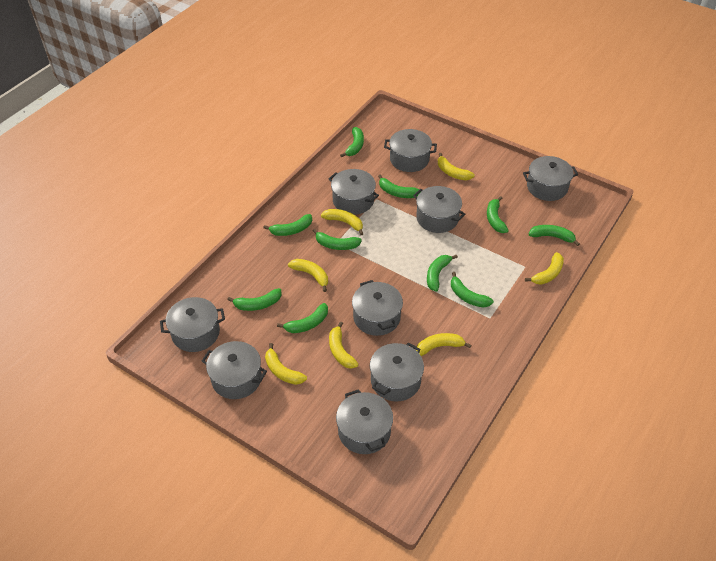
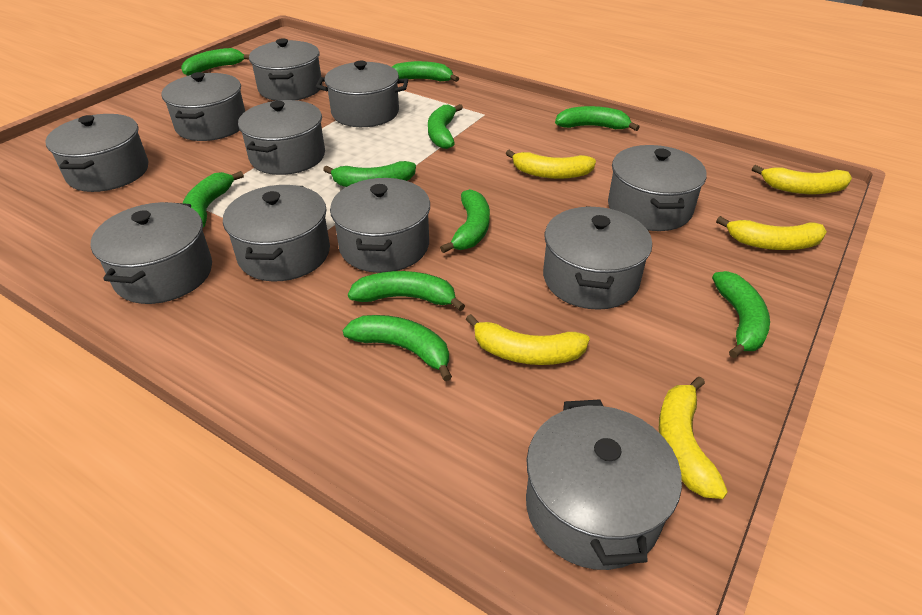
grey pot: [160,297,225,352] [202,341,267,399] [329,169,379,215] [336,389,393,454] [352,280,403,336] [370,342,424,402] [384,129,437,172] [413,186,465,233] [523,156,578,201] = 9 -> [45,114,149,192] [90,202,212,304] [161,72,245,141] [223,185,330,282] [238,100,325,175] [249,38,322,101] [316,61,408,127] [330,178,430,273] [526,399,682,570] [543,206,652,310] [608,145,707,231] = 11
yellow banana: [265,343,307,385] [288,259,328,292] [321,209,363,235] [329,321,359,369] [416,333,472,356] [438,153,475,180] [525,252,564,285] = 7 -> [466,314,590,365] [506,150,596,179] [659,376,728,499] [716,216,827,250] [752,165,852,194] = 5

